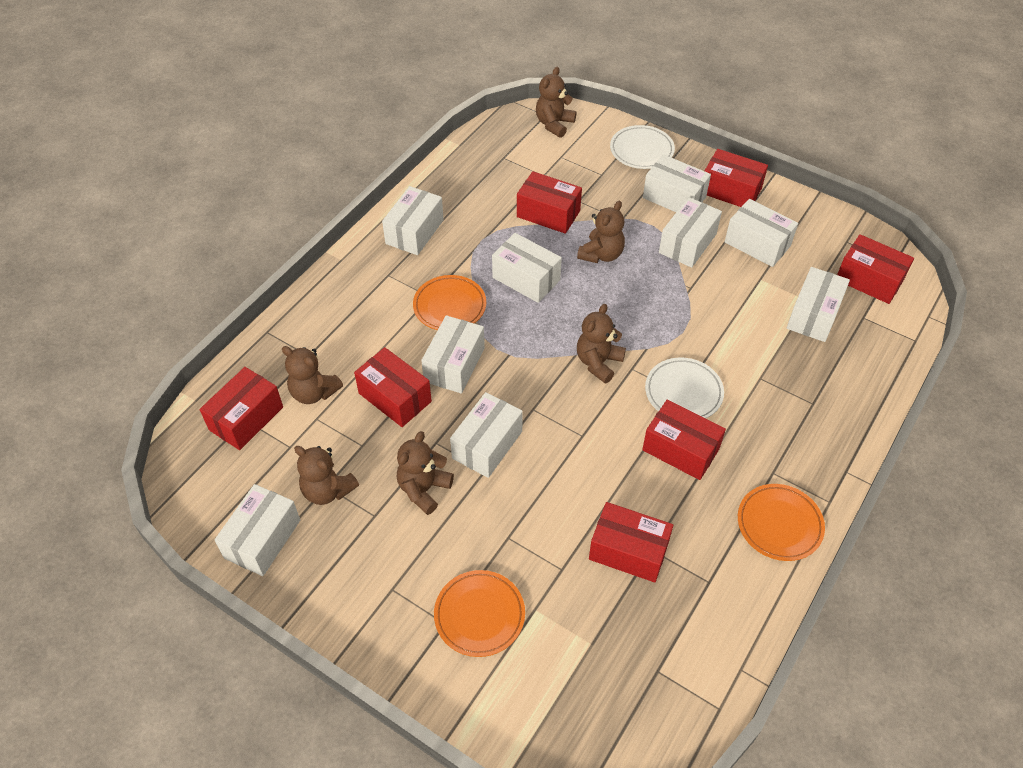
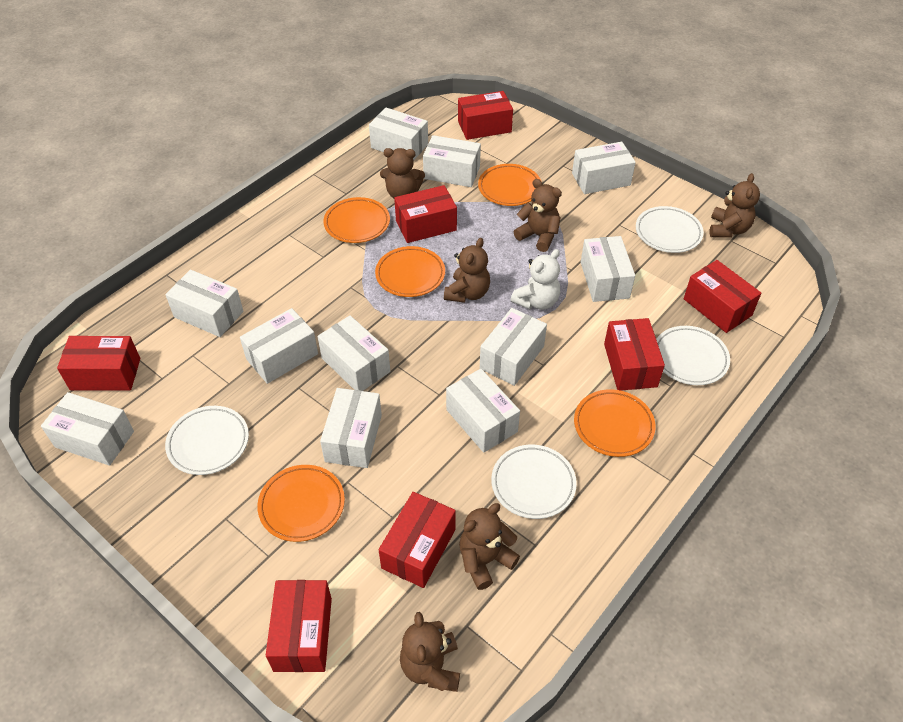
orange plate: [413,275,486,330] [434,570,525,657] [738,484,825,561] = 3 -> [257,465,345,542] [324,197,390,243] [375,246,445,297] [478,164,542,206] [574,389,656,457] = 5
white box: [214,484,300,576] [382,186,444,255] [421,315,485,394] [450,392,523,478] [492,233,562,303] [643,154,711,212] [659,197,722,268] [725,199,798,267] [787,267,850,342] = 9 -> [41,392,134,466] [165,270,243,337] [240,308,318,384] [318,315,390,391] [320,388,382,468] [369,107,428,161] [423,135,481,187] [446,369,520,453] [480,308,547,386] [572,142,636,194] [581,236,635,302] = 11
white plate: [610,125,675,169] [645,357,724,418] = 2 -> [165,406,249,475] [491,445,577,519] [636,206,704,253] [656,326,730,385] = 4
white teddy bear: none = 0 -> [511,249,560,310] = 1

